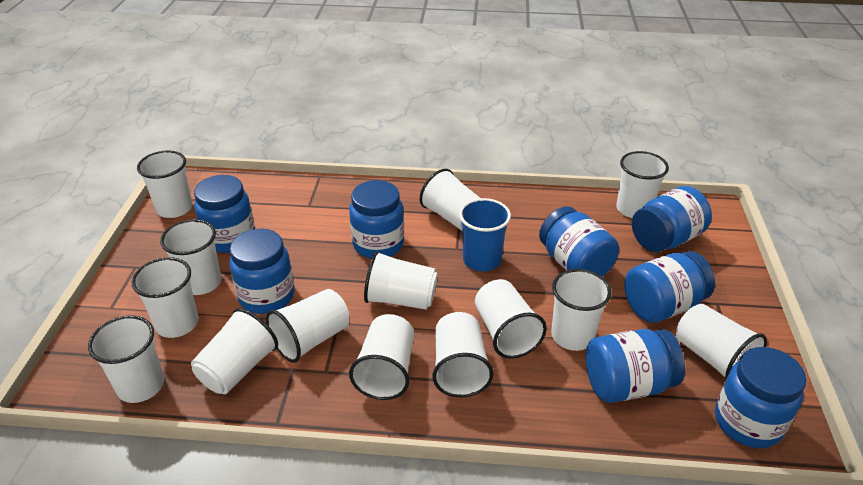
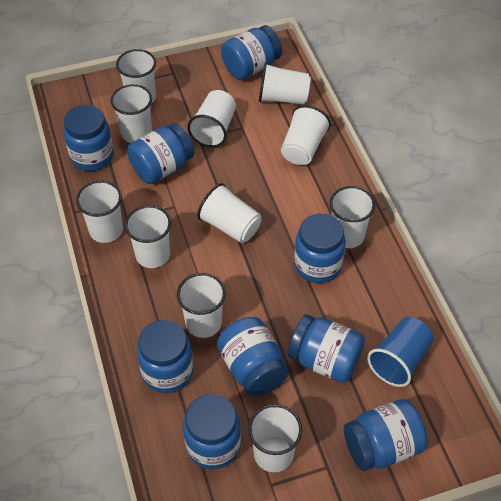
blue jar: [194,175,255,253] [229,229,294,314] [349,180,404,259] [539,206,619,277] [586,329,685,403] [624,251,715,323] [632,186,712,252] [715,347,806,448] = 8 -> [64,105,114,171] [127,123,194,184] [137,320,193,393] [183,394,241,469] [217,317,289,396] [221,25,282,80] [288,314,365,383] [294,213,346,283] [344,399,428,471] = 9
white cup: [88,315,164,403] [131,257,199,338] [137,151,193,218] [160,219,221,295] [191,308,278,394] [266,289,349,363] [349,314,414,400] [364,251,438,310] [420,169,480,231] [432,312,494,398] [475,279,547,359] [551,269,612,351] [616,151,669,218] [676,304,767,378] = 14 -> [76,181,123,243] [110,84,152,143] [116,49,156,104] [125,205,171,268] [177,273,226,338] [188,90,236,147] [197,183,261,243] [248,404,302,472] [259,63,311,105] [281,105,331,165] [330,186,375,248] = 11

